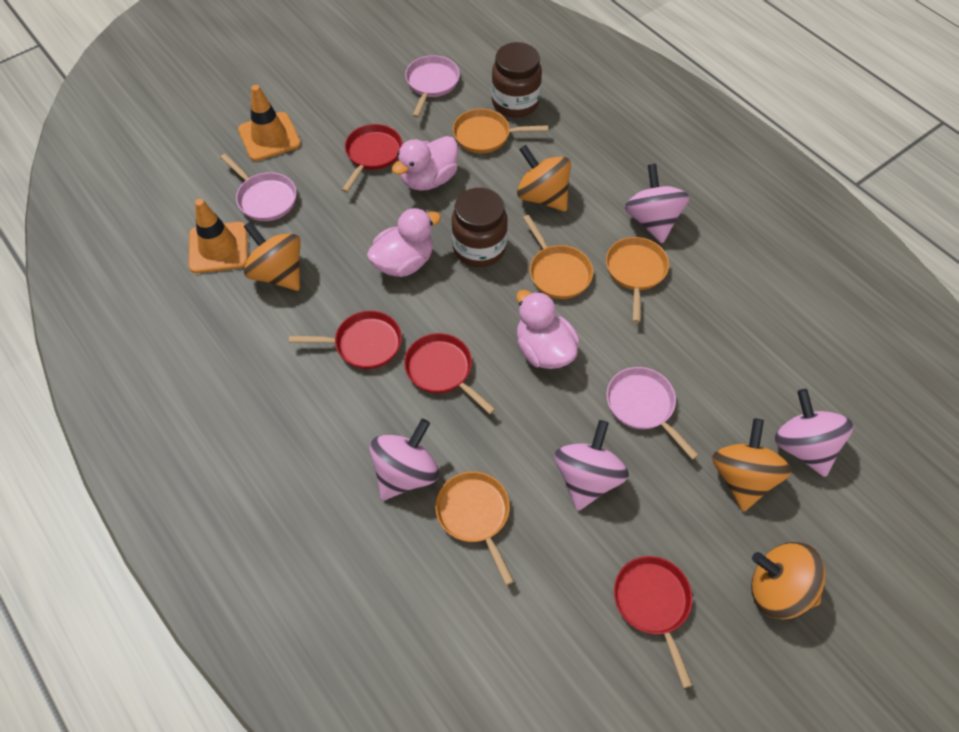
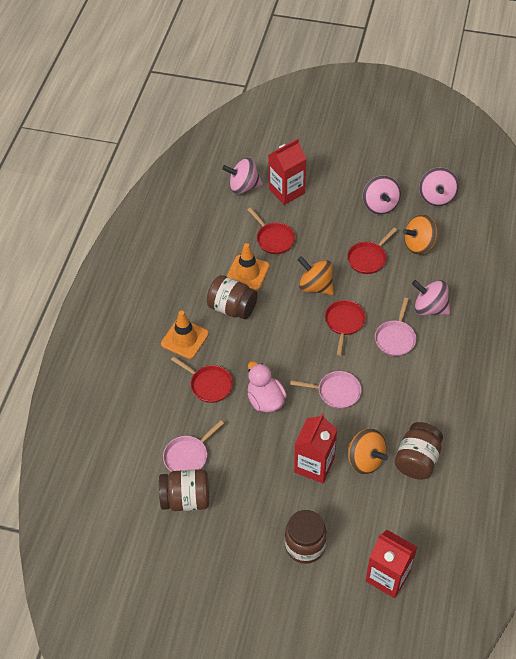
brown jar: [451,188,508,267] [491,42,542,118] = 2 -> [159,469,209,511] [207,275,258,320] [285,510,327,564] [395,422,443,479] = 4
orange pan: [435,472,514,585] [453,109,548,153] [523,215,593,299] [606,237,669,323] = 4 -> none = 0
orange spinning top: [244,221,301,291] [517,145,571,211] [712,418,792,512] [751,542,826,619] = 4 -> [298,256,334,295] [348,428,388,474] [403,214,438,255] = 3
pink duck: [367,208,441,277] [392,136,458,191] [516,290,580,369] = 3 -> [248,361,287,412] = 1
red carton: none = 0 -> [268,139,306,205] [294,413,337,483] [366,529,417,598] = 3

